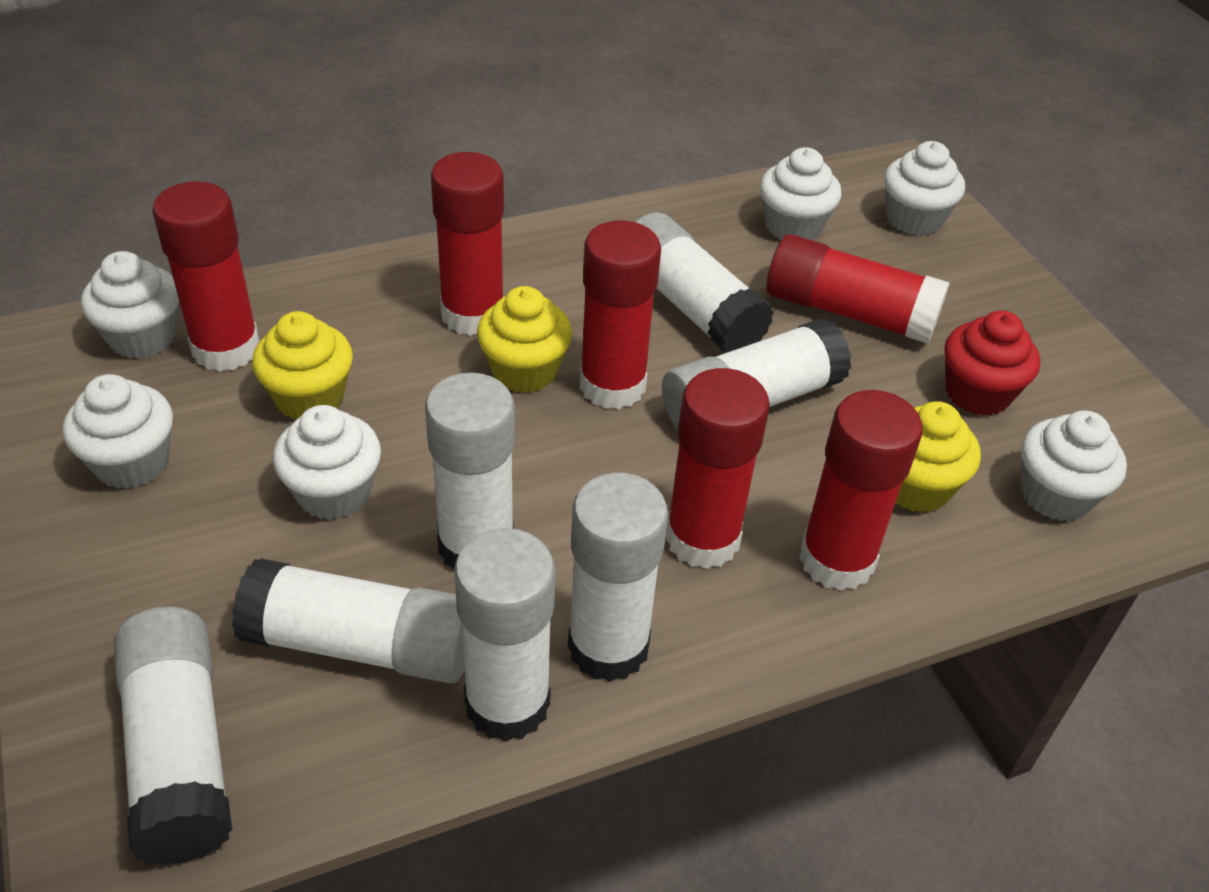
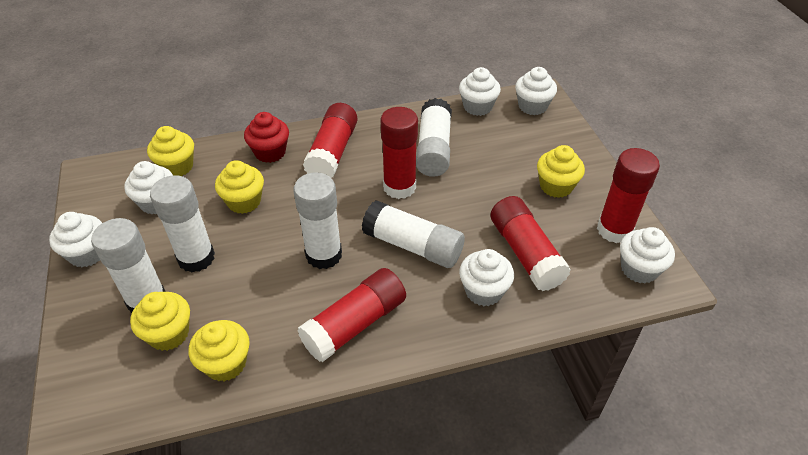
red glue stick: [152,181,260,372] [431,152,504,336] [580,221,661,409] [665,368,770,569] [766,234,950,344] [799,390,923,591] = 6 -> [297,268,406,362] [303,103,358,178] [381,107,418,199] [491,196,571,291] [597,148,660,243] = 5
white glue stick: [114,607,232,866] [232,558,465,684] [425,373,515,570] [454,528,555,742] [568,473,668,682] [636,212,774,353] [662,318,851,430] = 7 -> [91,218,166,314] [150,175,215,272] [293,172,342,269] [362,200,465,268] [416,98,452,177] = 5
yellow cupcake: [252,311,353,419] [477,286,572,393] [895,401,981,513] = 3 -> [130,292,190,351] [147,126,194,176] [189,320,250,382] [215,160,264,214] [537,145,585,198] = 5

